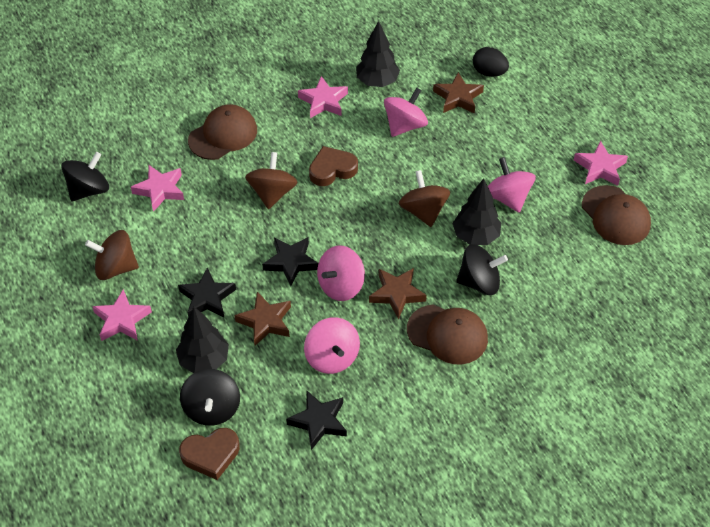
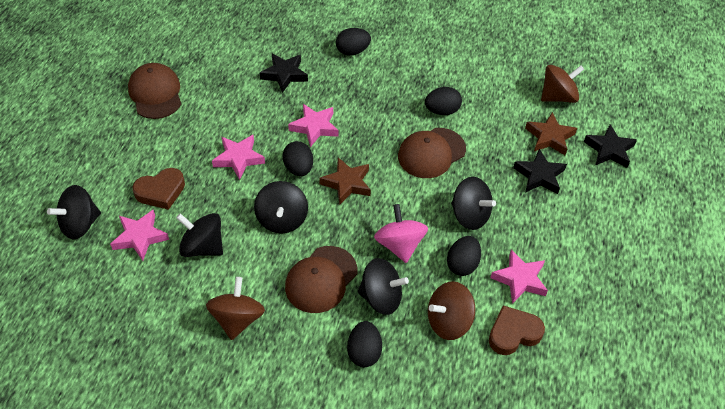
black egg: [473,47,509,77] = 1 -> [283,141,313,176] [336,28,371,56] [347,321,382,367] [425,87,462,115] [447,236,481,276] = 5
black spinning top: [61,152,109,201] [180,369,240,426] [456,244,508,295] = 3 -> [47,185,101,239] [176,213,223,257] [254,181,308,233] [358,258,409,315] [451,177,496,230] = 5
black tree: [176,307,229,373] [356,21,400,87] [452,178,501,245] = 3 -> none = 0
brown star: [234,292,291,346] [369,268,427,319] [433,72,484,114] = 3 -> [319,158,371,205] [525,112,577,155] = 2
pink spinning top: [304,317,360,374] [317,246,365,301] [384,88,428,137] [488,157,536,213] = 4 -> [374,204,428,263] = 1

